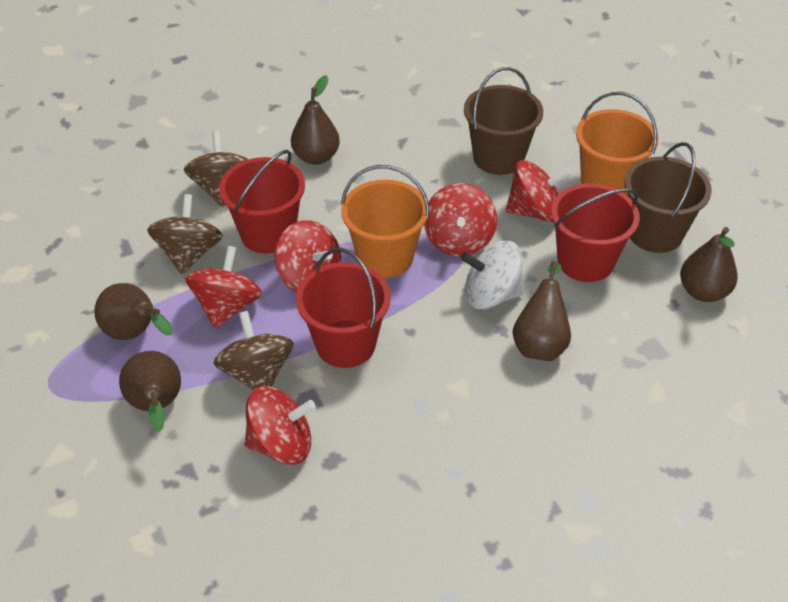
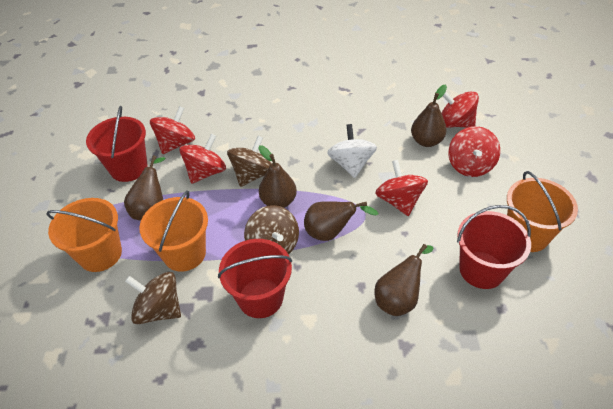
brown bucket: [464,67,543,175] [625,142,712,253] = 2 -> none = 0
orange bucket: [341,165,429,278] [576,92,659,196] = 2 -> [46,198,122,272] [139,191,208,272] [507,171,578,252] = 3

